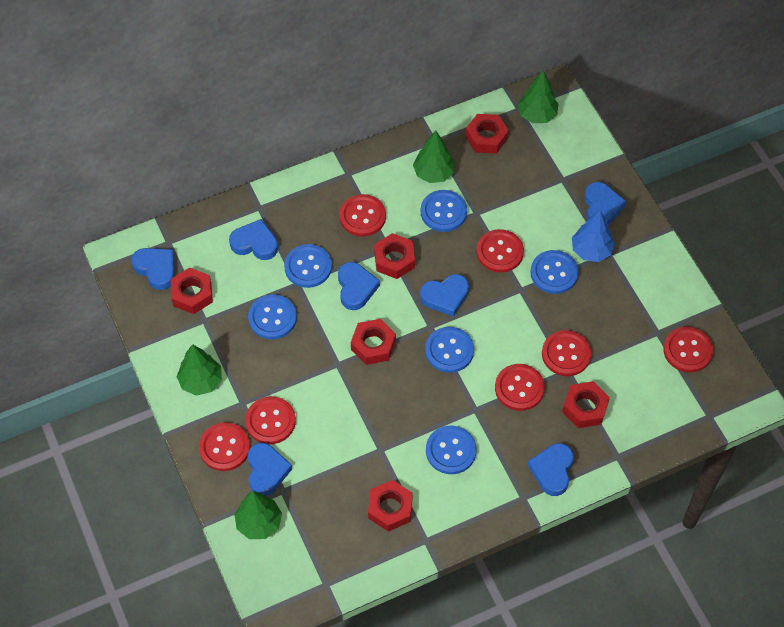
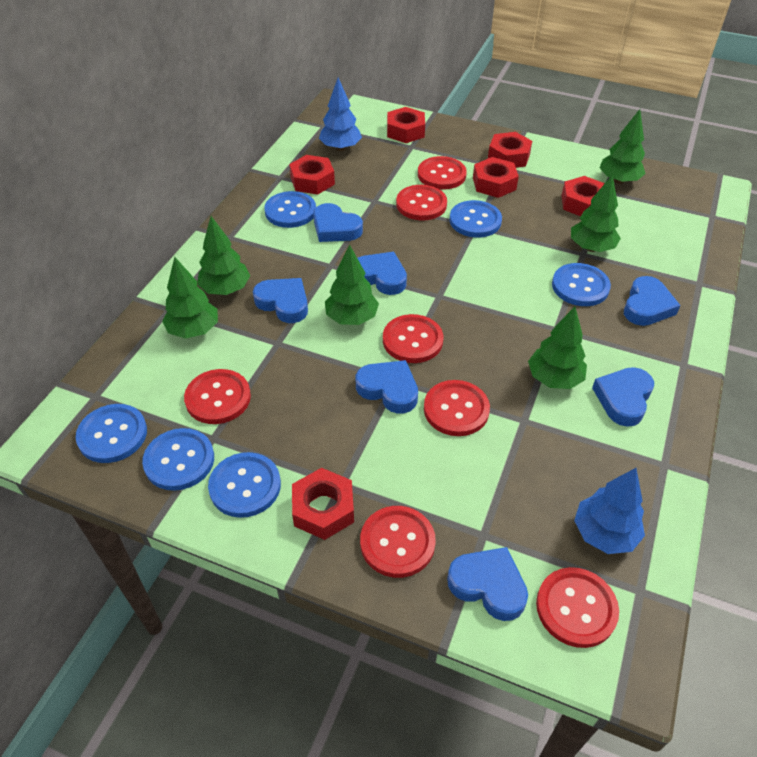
blue tree: [572,210,615,262] = 1 -> [319,78,362,151] [574,468,645,554] = 2
green tree: [177,344,222,396] [234,491,282,539] [413,130,455,183] [518,70,558,123] = 4 -> [162,257,218,339] [197,216,250,295] [325,245,379,325] [528,307,587,389] [571,174,621,252] [599,109,646,184] = 6

